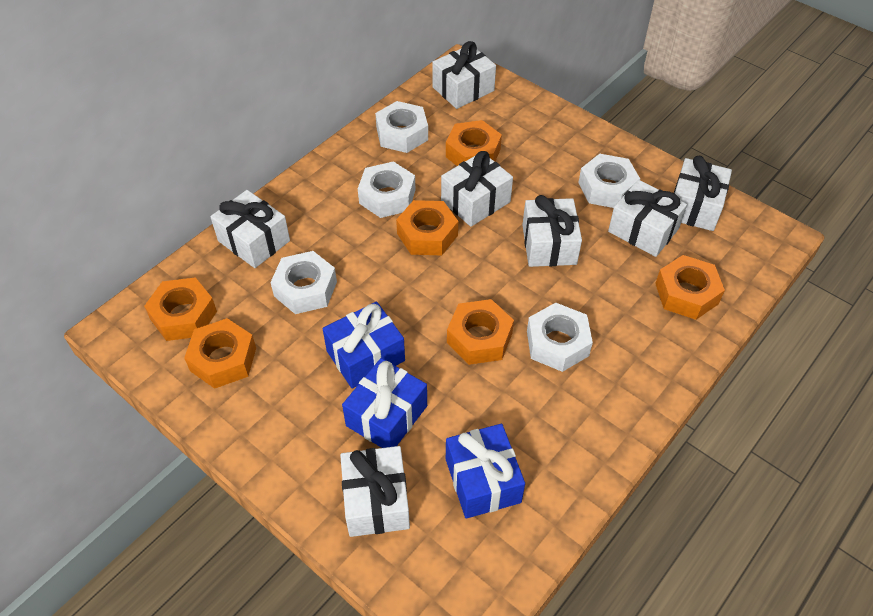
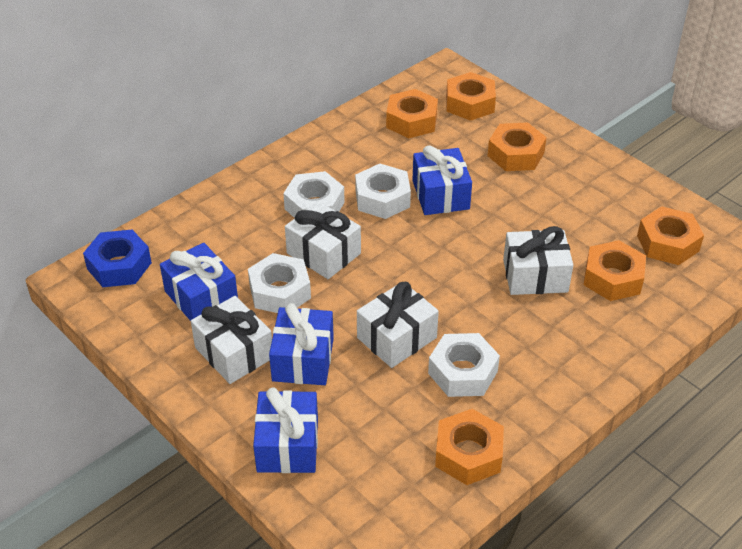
blue gift: [323,301,405,388] [342,358,427,448] [446,424,525,519] = 3 -> [160,243,238,321] [253,387,318,473] [269,303,334,385] [412,145,472,215] = 4
blue nut: none = 0 -> [83,230,152,287] = 1
white gift: [210,190,290,268] [340,446,410,537] [432,41,496,109] [441,151,513,227] [522,195,582,267] [608,180,687,257] [674,156,732,231] = 7 -> [191,296,272,384] [285,201,361,279] [357,282,439,368] [503,226,573,295] = 4
white nut: [270,251,337,314] [358,161,415,218] [375,101,428,153] [527,303,593,372] [578,154,640,208] = 5 -> [248,253,311,313] [283,171,345,218] [355,164,411,219] [428,333,500,397] = 4

